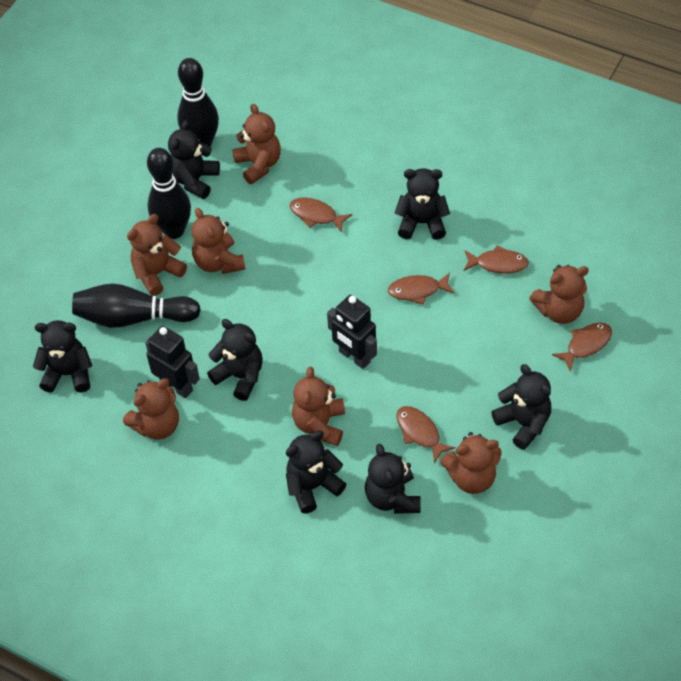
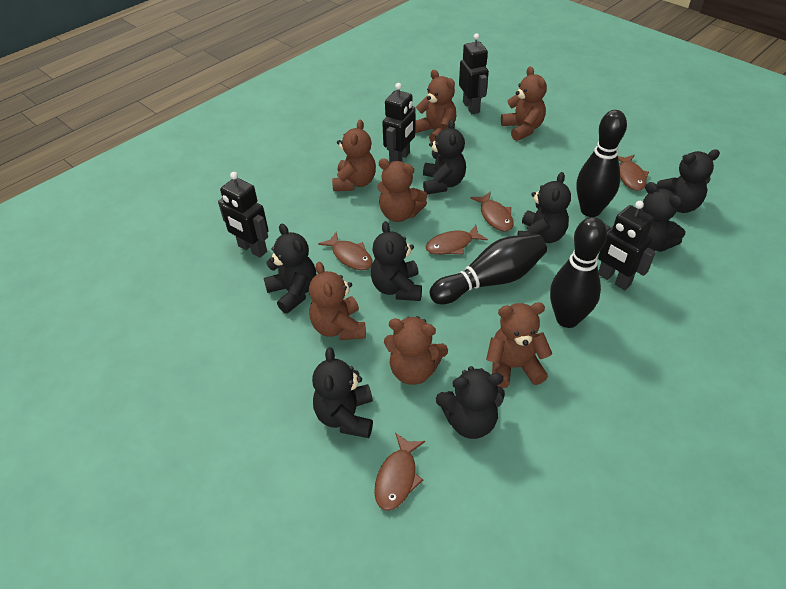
black robot: [145,326,200,398] [327,295,377,369] = 2 -> [218,172,268,258] [382,83,415,163] [459,33,489,114] [598,201,656,290] = 4
black teddy bear: [33,320,92,393] [168,120,220,199] [207,319,263,401] [286,431,346,513] [365,444,421,514] [395,168,450,240] [491,364,551,450] = 7 -> [264,224,316,314] [312,347,373,438] [371,221,422,301] [423,119,466,195] [436,366,505,439] [517,172,571,243] [640,182,685,252] [657,150,720,213] = 8

